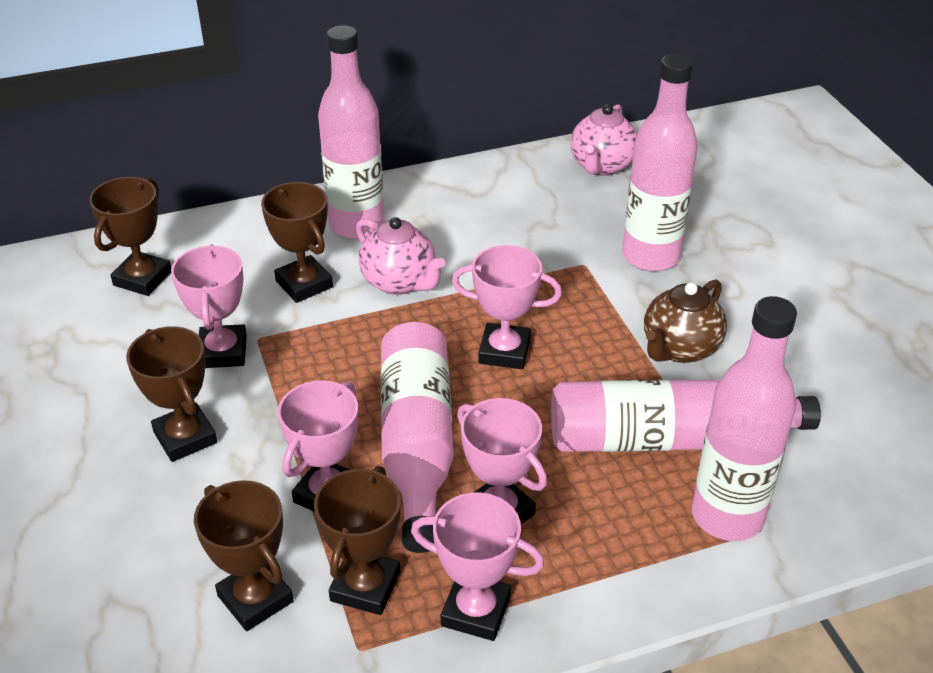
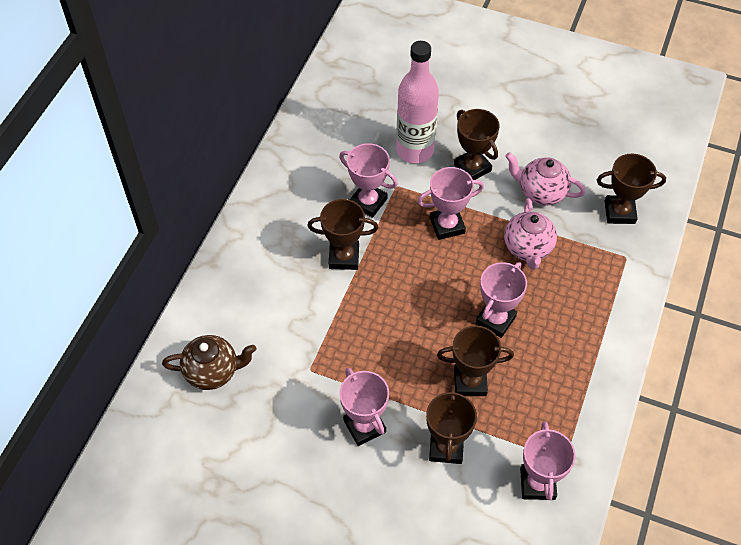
pink bottle: [318,25,385,239] [381,322,454,553] [551,380,821,452] [623,54,698,271] [692,296,797,541] = 5 -> [396,41,439,163] = 1

